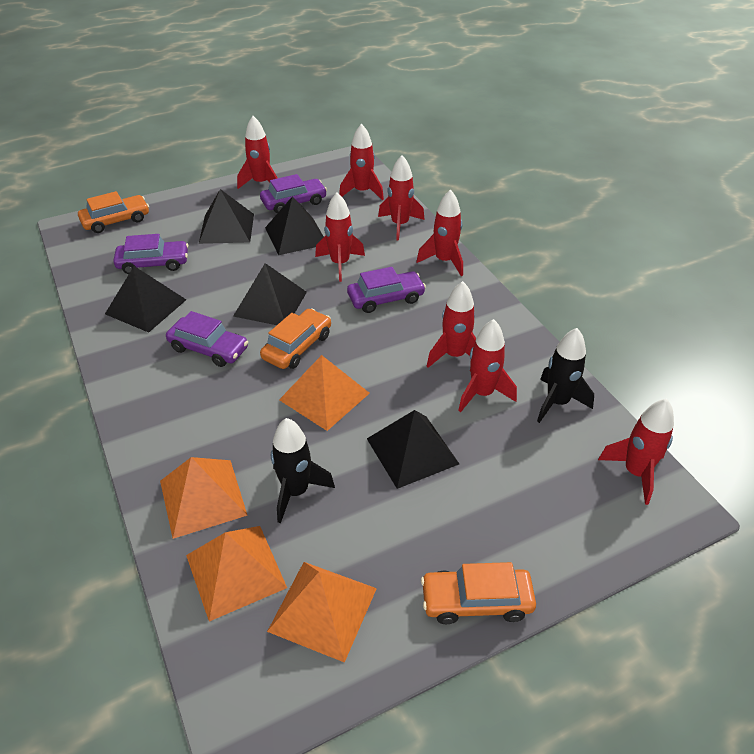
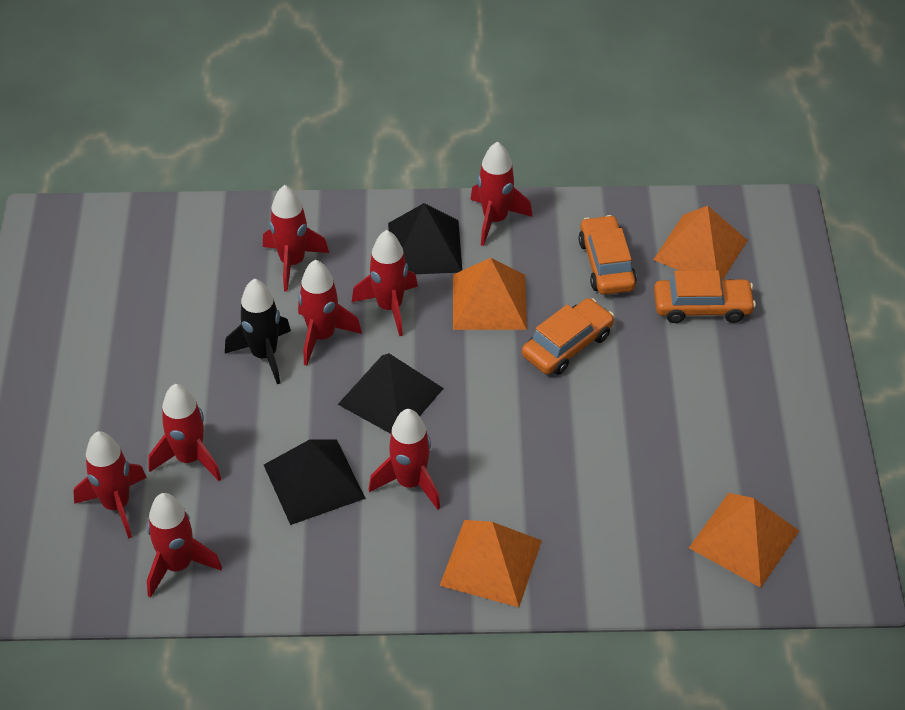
black pyramid: [105,266,186,333] [199,189,254,244] [233,263,307,325] [265,196,324,255] [367,410,459,489] = 5 -> [264,439,366,525] [337,353,444,434] [388,203,462,274] = 3
black rocket: [271,418,335,523] [537,328,594,423] = 2 -> [225,278,291,384] = 1
purple car: [113,234,189,274] [166,311,248,367] [260,174,327,213] [347,267,426,313] = 4 -> none = 0

